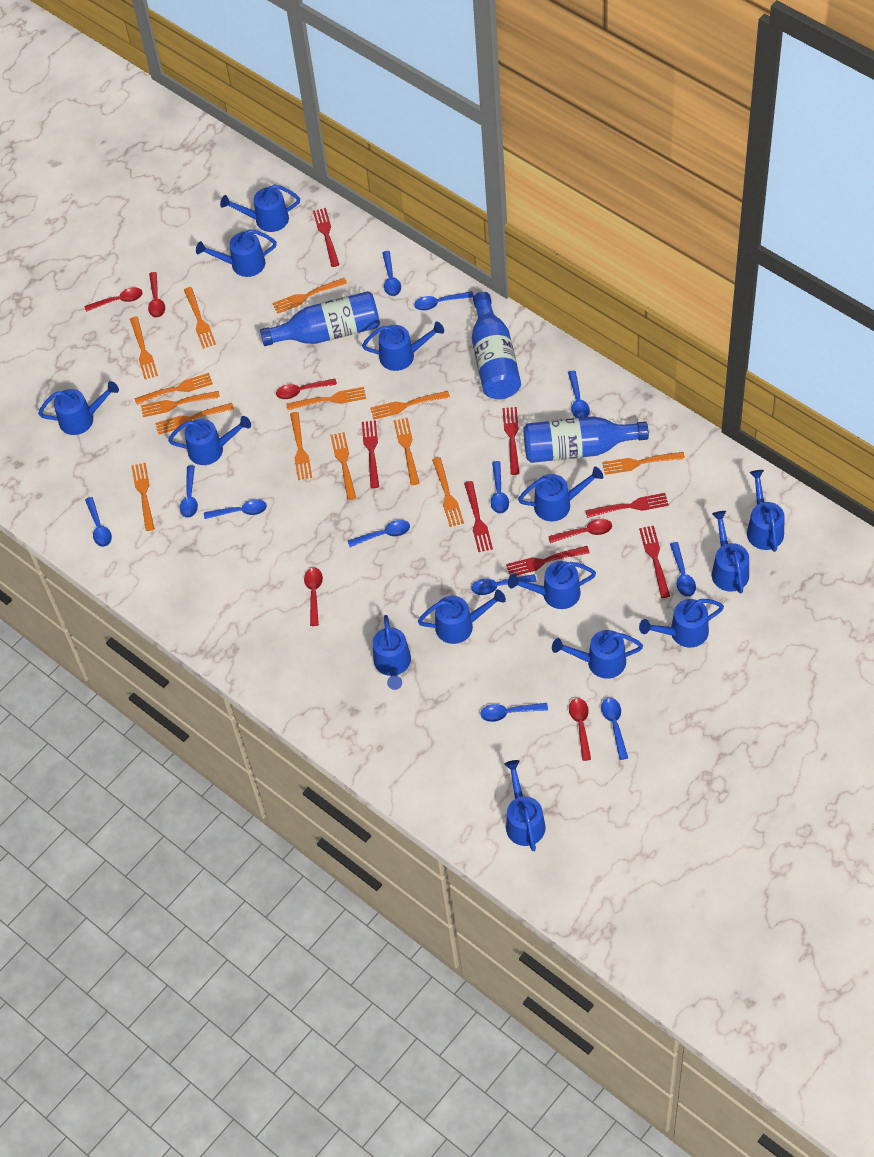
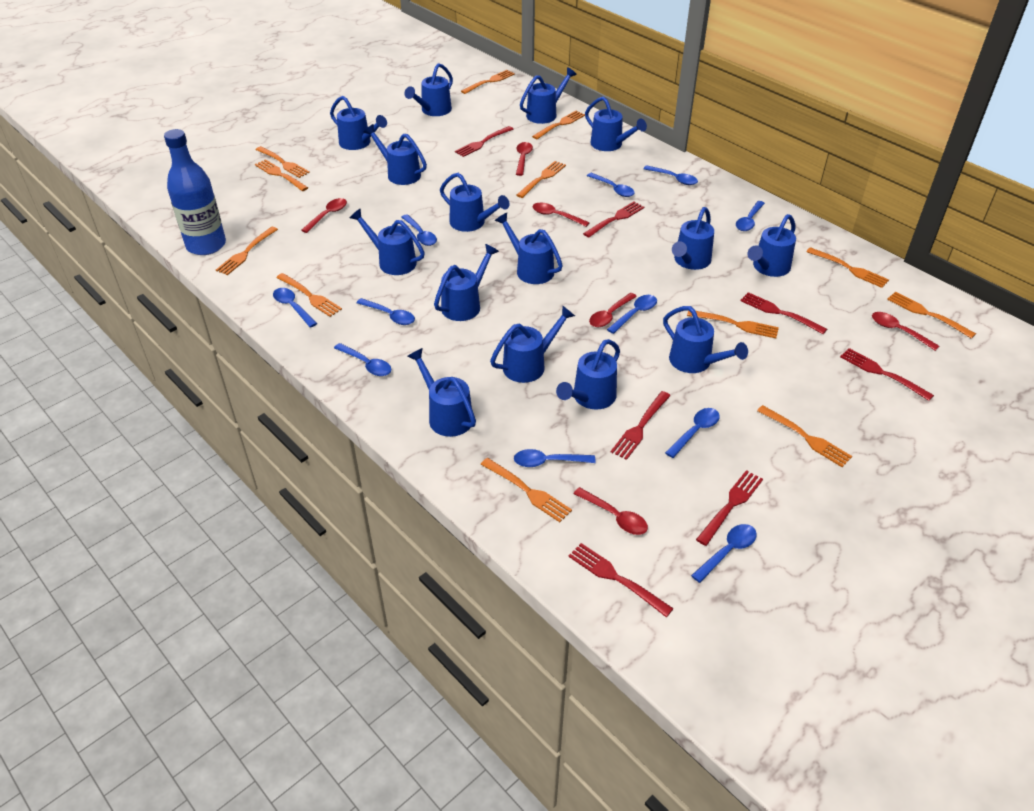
blue bottle: [260,291,380,346] [472,292,521,399] [523,416,649,463] = 3 -> [164,129,226,255] = 1
blue spoon: [85,497,112,547] [180,465,198,518] [204,499,267,519] [348,520,410,547] [382,251,401,296] [414,291,474,310] [472,574,536,595] [480,703,548,722] [491,461,509,514] [568,371,590,418] [601,698,628,760] [670,542,696,597] = 12 -> [273,288,317,328] [334,343,391,376] [357,298,415,325] [402,214,437,246] [514,449,596,467] [587,173,635,197] [607,295,657,334] [644,165,698,185] [665,408,720,458] [691,524,757,583] [736,201,765,231] = 11
blue watering can: [38,381,119,435] [168,416,251,465] [196,229,277,277] [220,184,300,232] [362,321,444,371] [373,615,411,690] [418,589,506,644] [504,760,546,851] [508,561,596,609] [518,466,603,522] [552,630,643,679] [639,599,724,648] [712,511,749,594] [747,470,785,552] = 14 -> [330,96,387,150] [350,208,425,275] [363,124,427,185] [404,63,453,116] [407,348,476,437] [434,244,499,321] [440,173,510,232] [490,305,575,383] [495,213,563,284] [520,67,577,124] [556,339,620,409] [585,97,647,151] [663,306,748,373] [672,207,714,270] [747,214,796,277] = 15
orange fork: [130,316,158,379] [132,463,155,531] [134,373,213,405] [141,391,220,417] [155,403,234,435] [184,287,216,349] [272,278,347,314] [287,387,366,410] [290,412,312,480] [331,432,356,500] [370,391,450,420] [394,418,420,485] [432,457,464,527] [602,452,685,475] = 14 -> [216,227,278,275] [255,159,308,191] [256,146,310,178] [276,273,342,317] [461,70,515,94] [480,458,572,522] [517,161,566,198] [532,111,585,139] [687,310,779,339] [757,405,852,467] [806,247,889,288] [887,292,976,339] = 12

